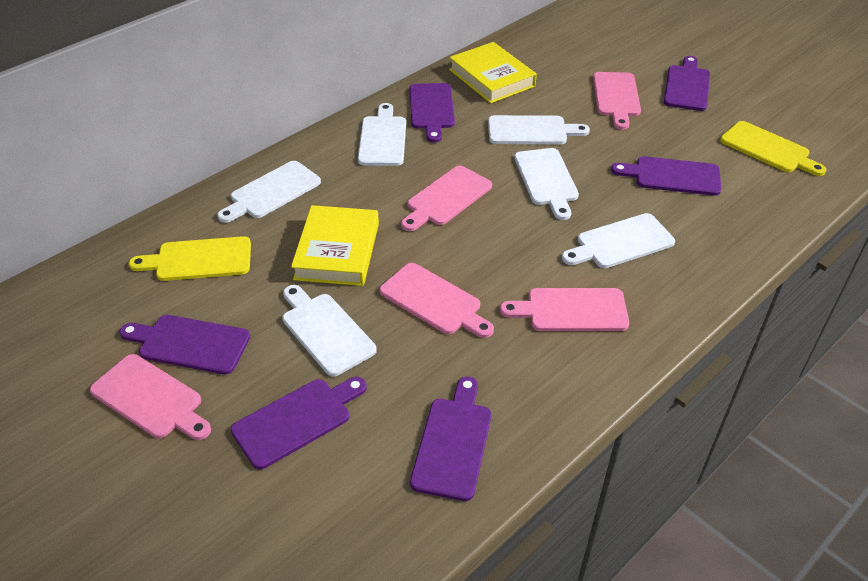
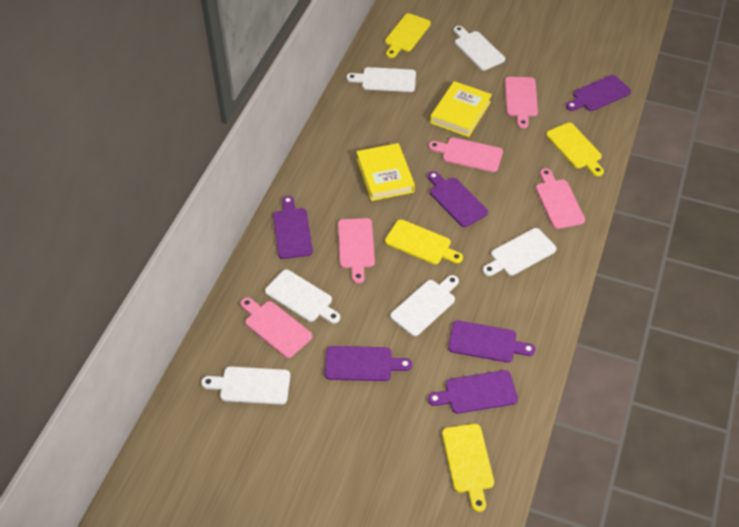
yellow cutting board: [129,236,251,281] [720,121,827,176] = 2 -> [385,13,431,58] [385,219,463,264] [442,424,494,512] [546,123,604,176] = 4

